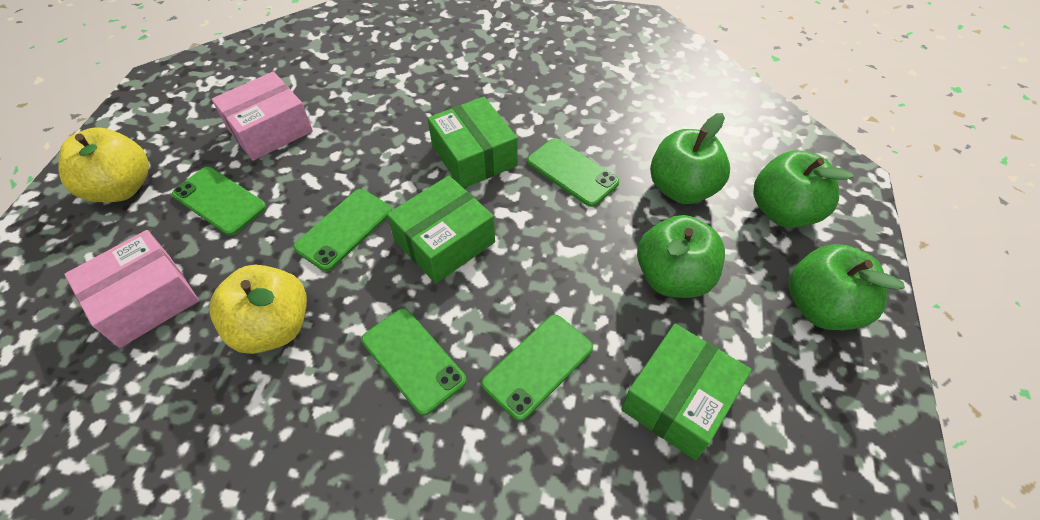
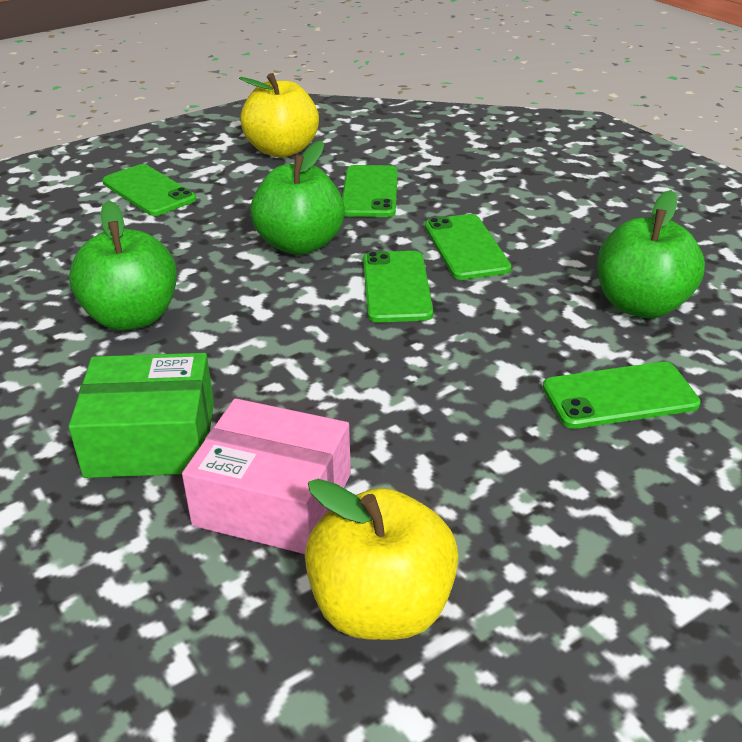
green apple: [637,215,725,298] [650,113,730,204] [753,151,854,228] [789,244,905,330] = 4 -> [69,200,177,331] [250,140,345,255] [597,190,705,318] = 3
green box: [387,176,495,283] [428,97,518,188] [621,324,752,460] = 3 -> [69,353,214,478] = 1
pink box: [64,230,199,348] [212,71,313,161] = 2 -> [182,398,351,554] = 1

